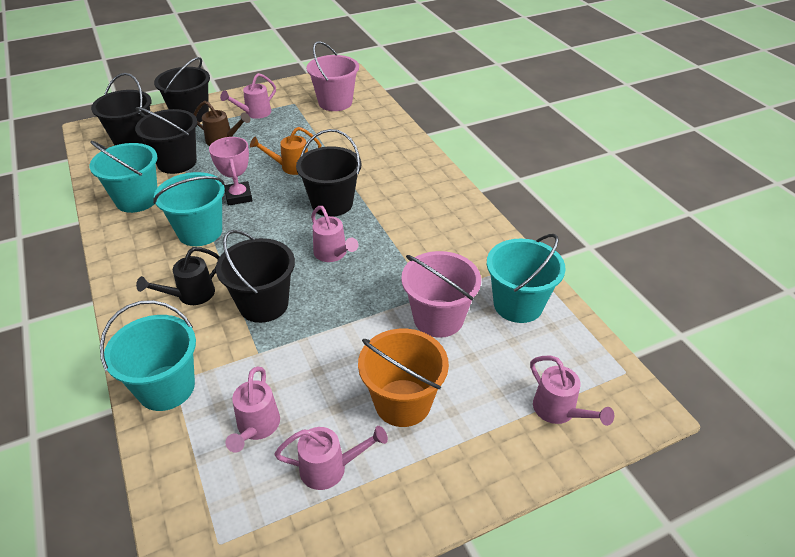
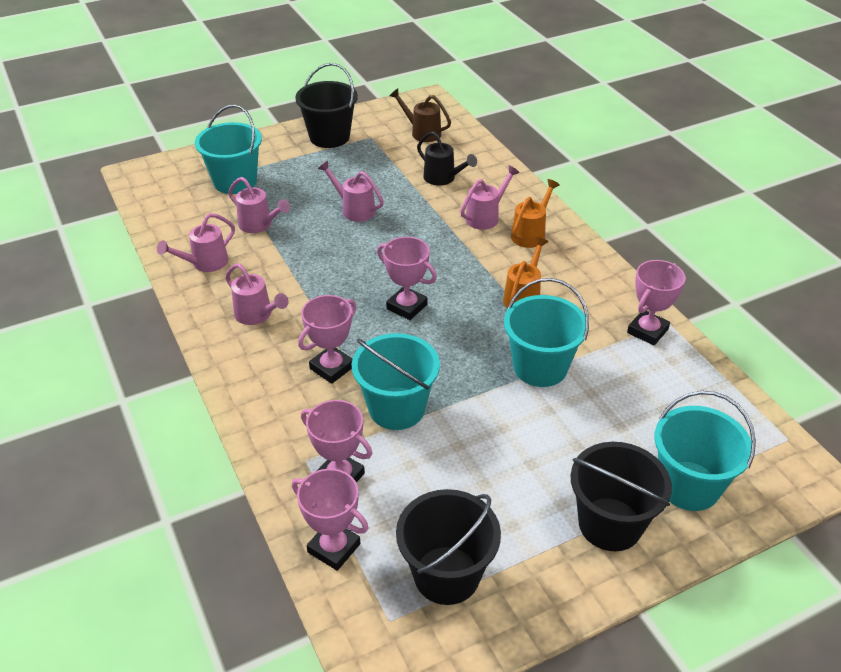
black bucket: [91,73,152,145] [135,107,198,174] [154,57,210,123] [216,230,295,323] [296,129,361,217] = 5 -> [295,63,358,148] [396,489,501,605] [571,442,672,551] = 3
orange bucket: [358,329,449,427] = 1 -> none = 0
orange watering can: [250,127,321,175] = 1 -> [503,237,549,308] [511,179,560,248] = 2
pink bucket: [306,41,359,111] [401,251,481,338] = 2 -> none = 0
pink trophy: [209,137,253,206] = 1 -> [292,469,368,571] [298,295,356,384] [301,400,372,483] [377,237,437,320] [627,260,686,346] = 5

